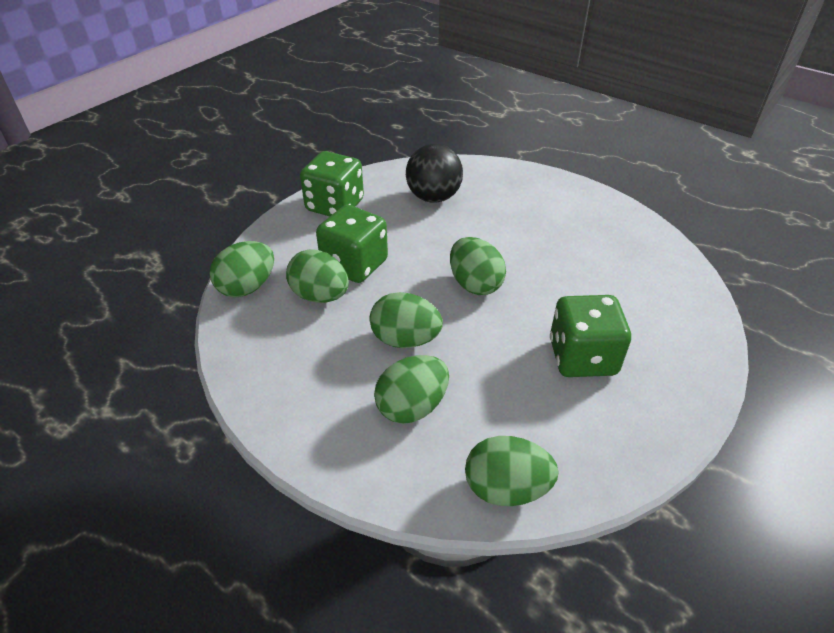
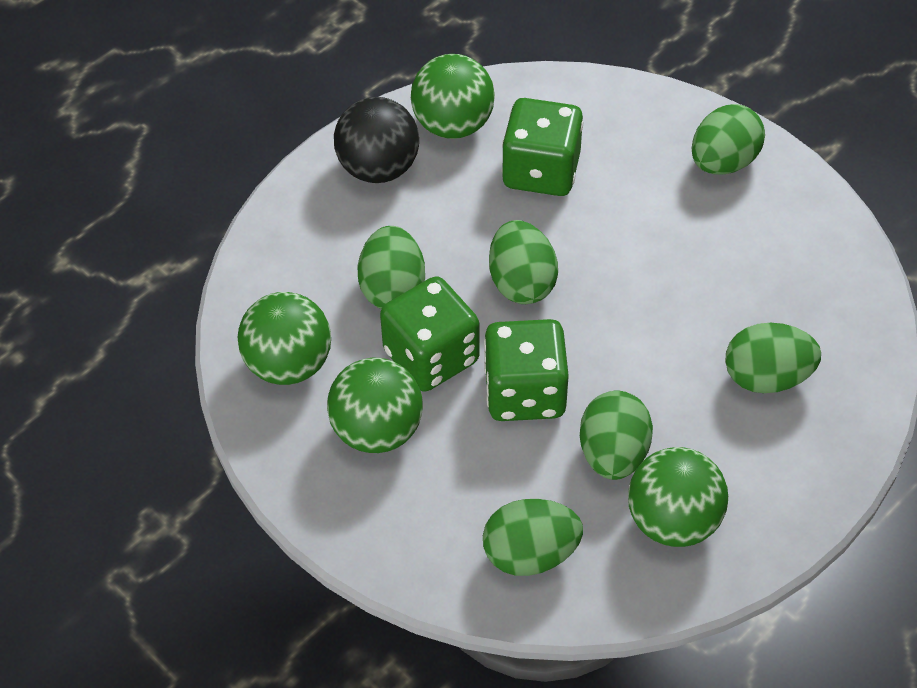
green ball: none = 0 -> [238,292,331,385] [327,358,423,453] [411,54,495,139] [628,447,728,547] = 4

